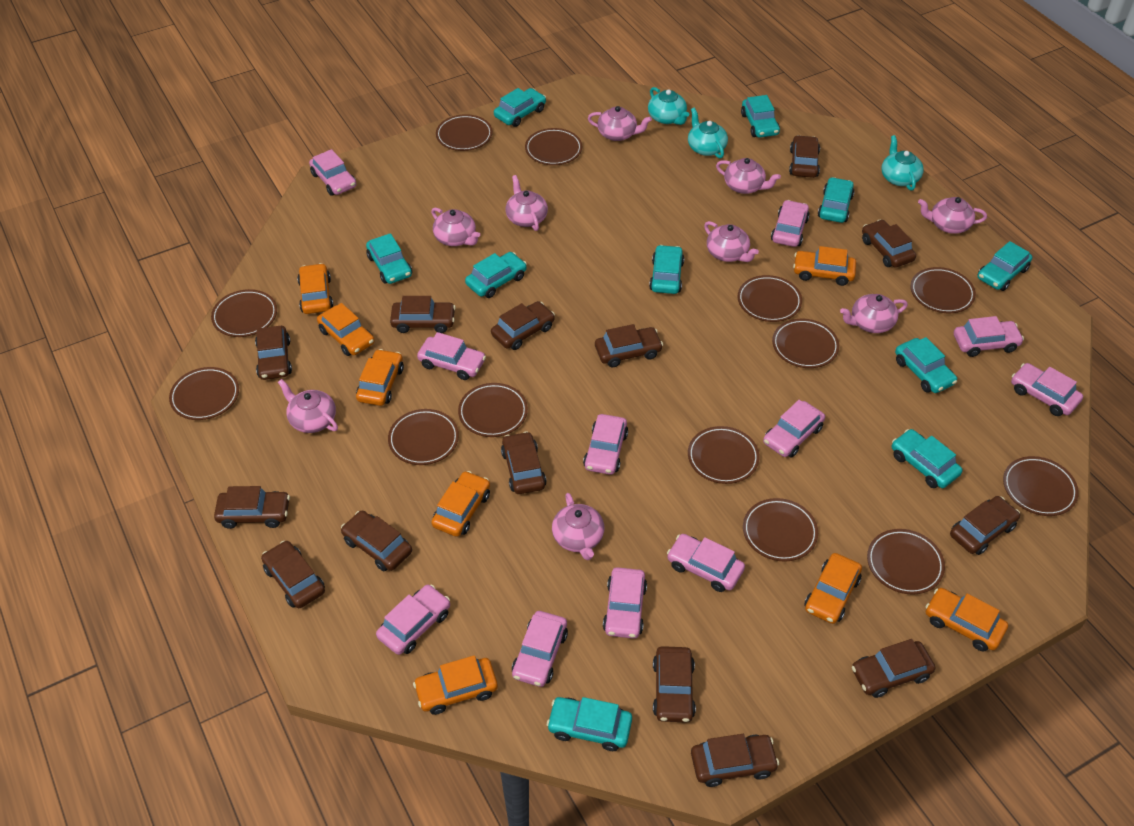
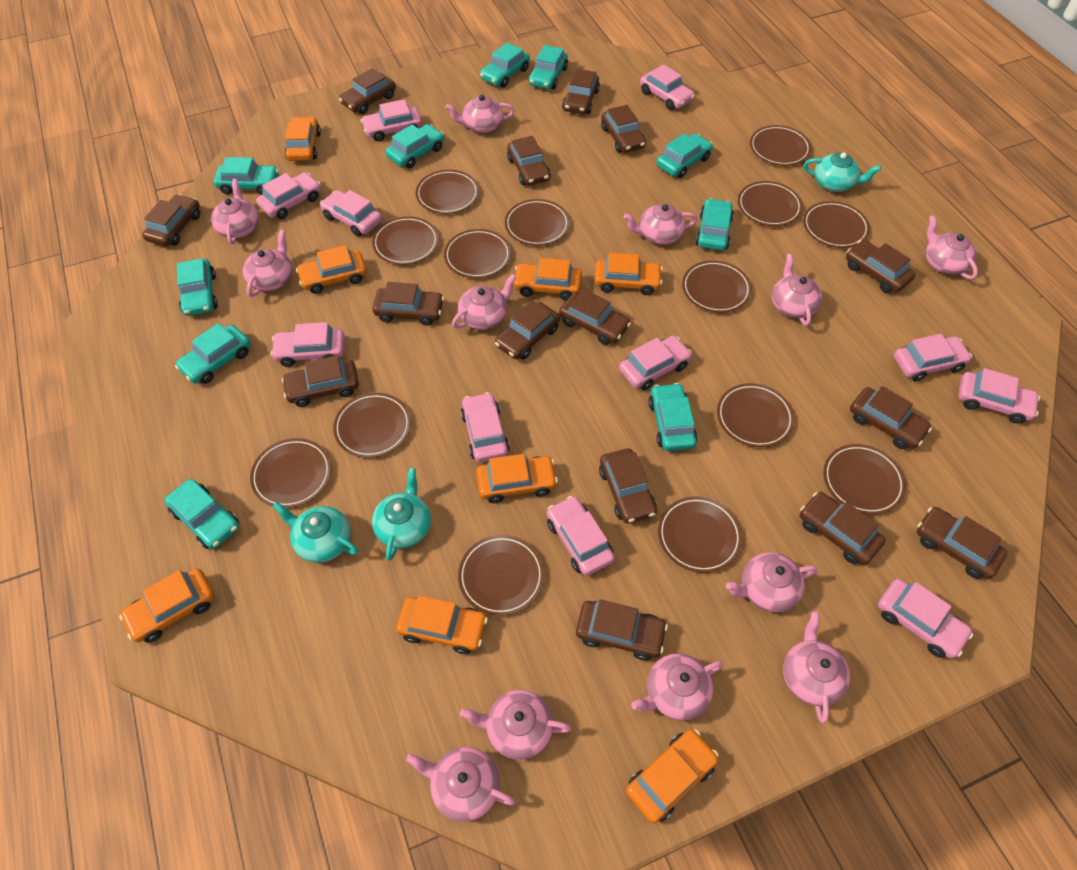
brown car: [214,486,290,529] [255,326,292,380] [261,541,325,608] [341,511,412,571] [390,296,456,333] [491,301,555,350] [501,431,547,494] [595,324,663,367] [653,646,696,723] [691,734,779,787] [789,135,820,178] [852,639,935,698] [862,220,916,268] [950,496,1020,555] = 14 -> [142,194,200,246] [282,355,359,407] [339,68,396,114] [372,282,444,326] [495,300,560,360] [507,136,551,186] [559,289,631,345] [562,69,600,114] [576,599,668,660] [599,449,657,523] [601,105,646,153] [800,492,885,565] [846,240,915,293] [850,386,932,449] [917,507,1007,579] = 15
brown plate: [169,367,239,420] [211,289,277,337] [388,409,459,465] [436,114,493,151] [458,383,528,437] [525,128,582,165] [688,426,760,484] [738,275,802,322] [743,498,818,562] [772,319,839,368] [867,529,945,595] [910,267,976,313] [1003,456,1079,516] = 13 -> [250,438,331,508] [333,393,411,458] [372,216,439,265] [416,170,479,214] [444,229,511,278] [458,535,544,616] [505,199,570,246] [658,496,742,573] [682,260,752,313] [717,383,794,448] [738,181,803,226] [750,125,811,166] [803,201,870,248] [823,444,906,515] = 14
pink teapot: [278,379,338,433] [431,208,480,246] [506,175,548,231] [552,493,604,560] [588,106,652,141] [704,221,759,262] [716,158,781,194] [840,294,908,333] [918,197,987,234] = 9 -> [211,179,259,244] [243,230,292,297] [406,747,515,822] [445,95,515,133] [452,274,516,330] [460,690,571,760] [624,204,697,245] [631,653,723,721] [726,552,818,612] [772,254,822,326] [783,611,850,723] [926,215,978,279] = 12

